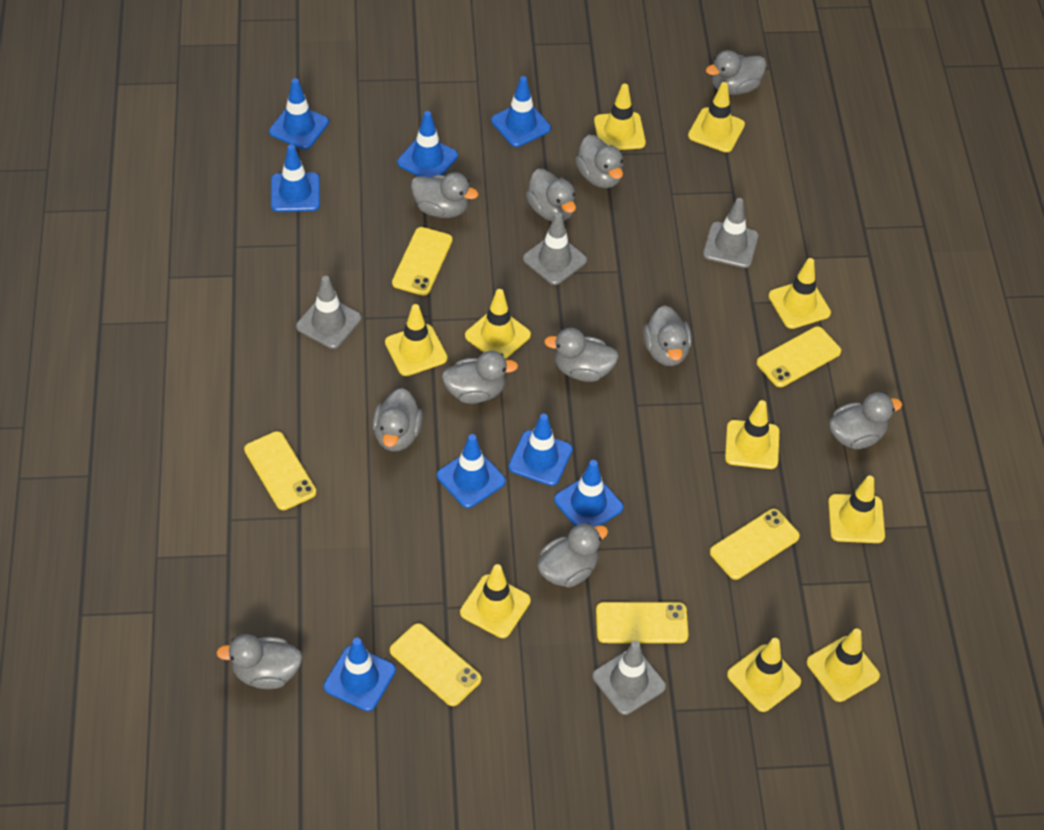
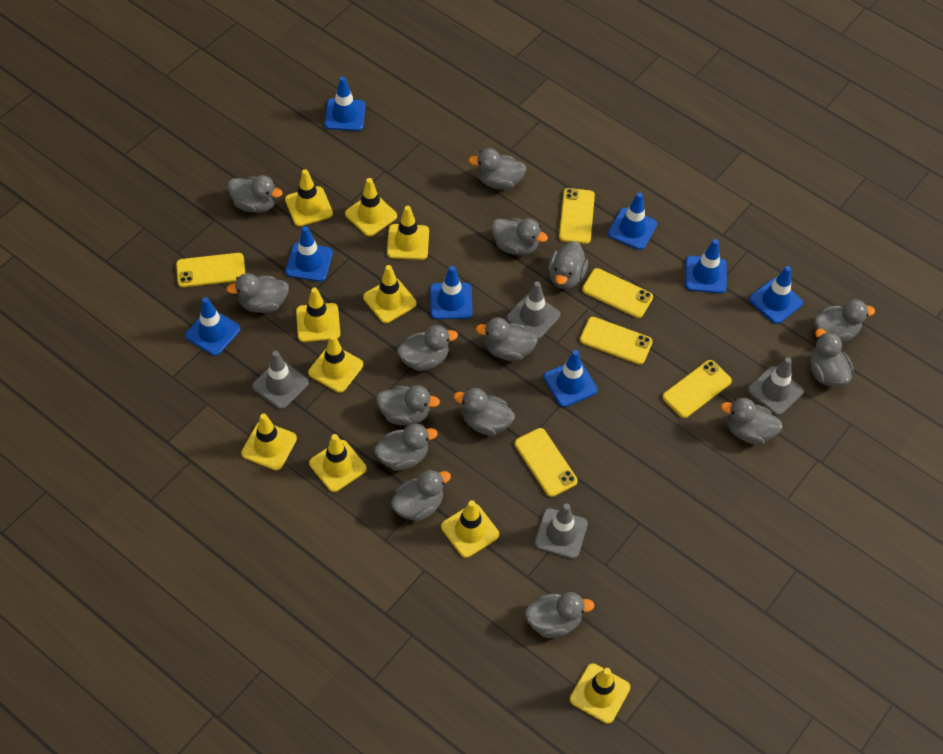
grey duck: [216,634,303,689] [372,388,423,452] [411,172,478,218] [442,351,518,404] [526,169,576,222] [537,523,608,588] [544,328,619,382] [575,135,623,188] [643,305,692,366] [706,50,766,95] [829,392,902,449] = 11 -> [226,273,289,313] [227,175,283,213] [374,424,438,471] [376,385,440,425] [391,469,451,522] [397,325,458,371] [454,388,515,436] [469,148,527,190] [476,318,538,361] [491,218,548,255] [525,592,595,638] [548,241,588,289] [721,398,782,445] [810,329,854,387] [814,300,875,342] = 15

